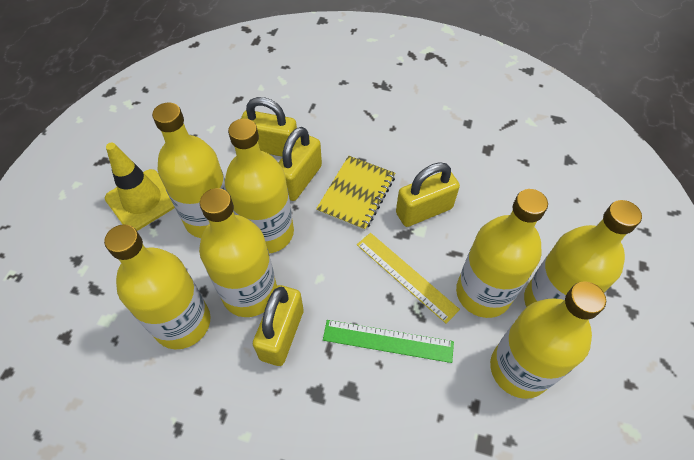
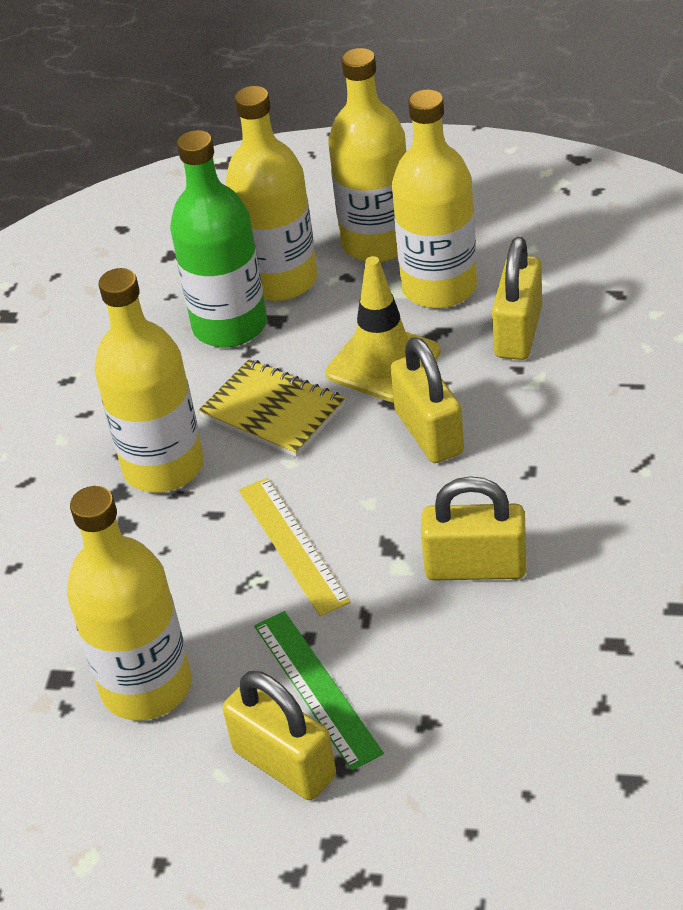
green bottle: none = 0 -> [170,130,267,347] = 1
yellow bottle: [104,224,211,349] [152,103,226,238] [199,188,277,317] [225,119,294,253] [456,189,548,318] [490,281,606,399] [524,200,642,307] = 7 -> [67,486,192,721] [94,268,204,493] [226,86,317,301] [328,48,406,262] [392,89,477,309] = 5

